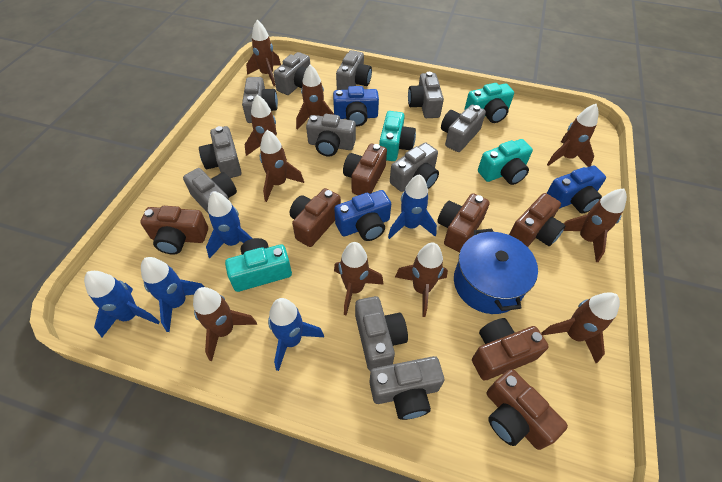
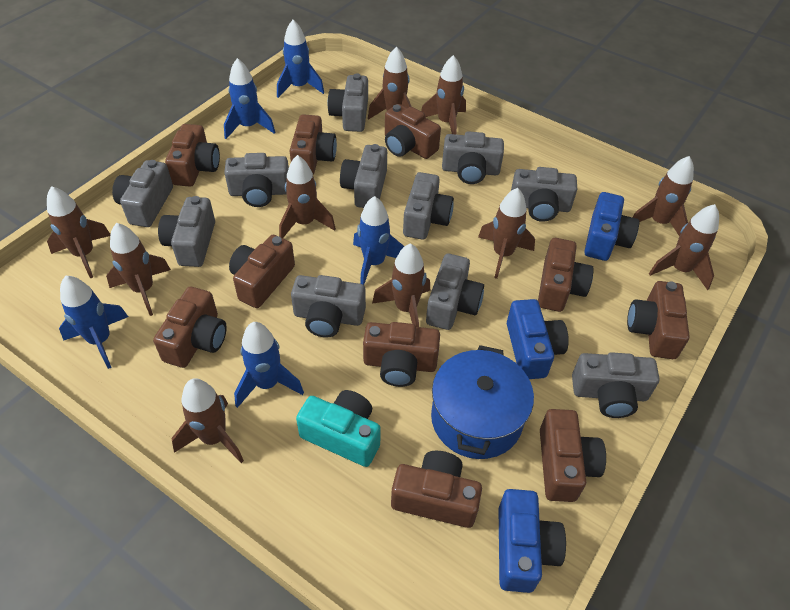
brown camera: [140,206,208,254] [290,188,341,247] [343,143,387,195] [437,193,490,252] [472,318,549,380] [487,369,568,450] [509,193,566,247] = 7 -> [153,287,227,368] [165,124,220,187] [229,235,295,308] [289,114,337,175] [363,322,440,387] [385,104,441,159] [391,451,482,528] [538,238,594,312] [540,409,606,502] [627,281,690,359] = 10
turquoise camera: [225,238,292,292] [379,111,416,161] [464,83,514,123] [478,139,533,185] = 4 -> [296,390,381,467] = 1

